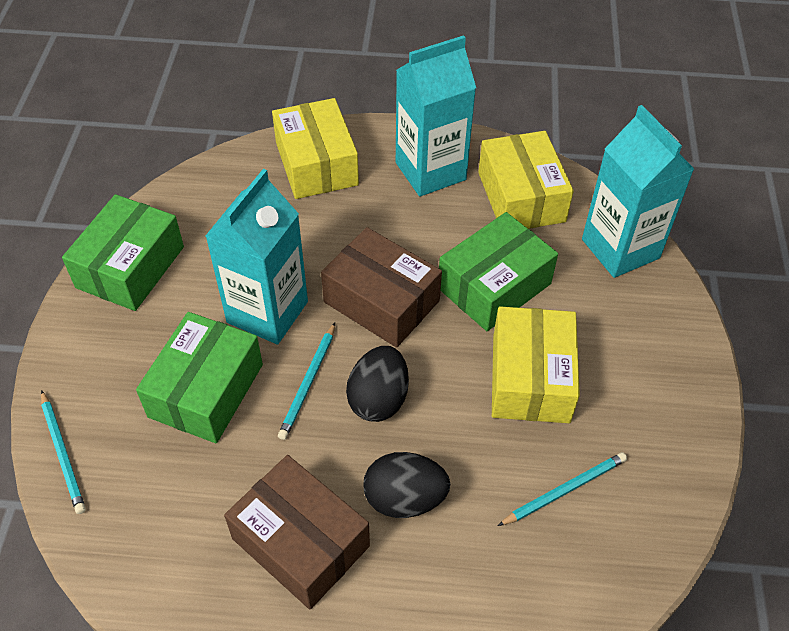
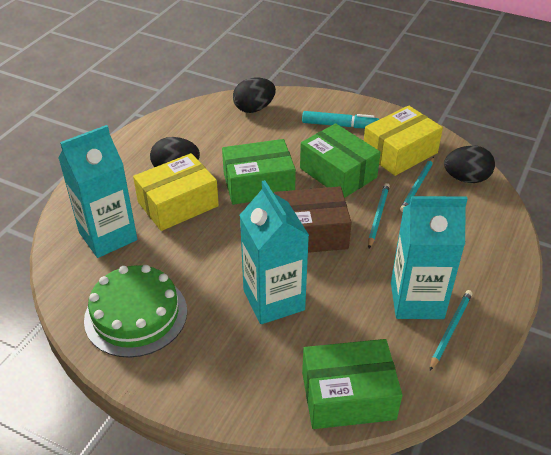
black egg: [346,346,409,422] [363,452,450,518] = 2 -> [150,137,200,167] [233,77,276,113] [444,145,495,183] = 3
brown box: [224,455,370,610] [321,227,442,348] = 2 -> [274,187,352,253] = 1
green cake: none = 0 -> [84,265,187,358] = 1
turquoise marker: none = 0 -> [302,111,379,128] = 1
yellow box: [272,98,359,199] [478,131,574,229] [492,306,580,423] = 3 -> [133,153,219,231] [364,106,443,176] = 2

